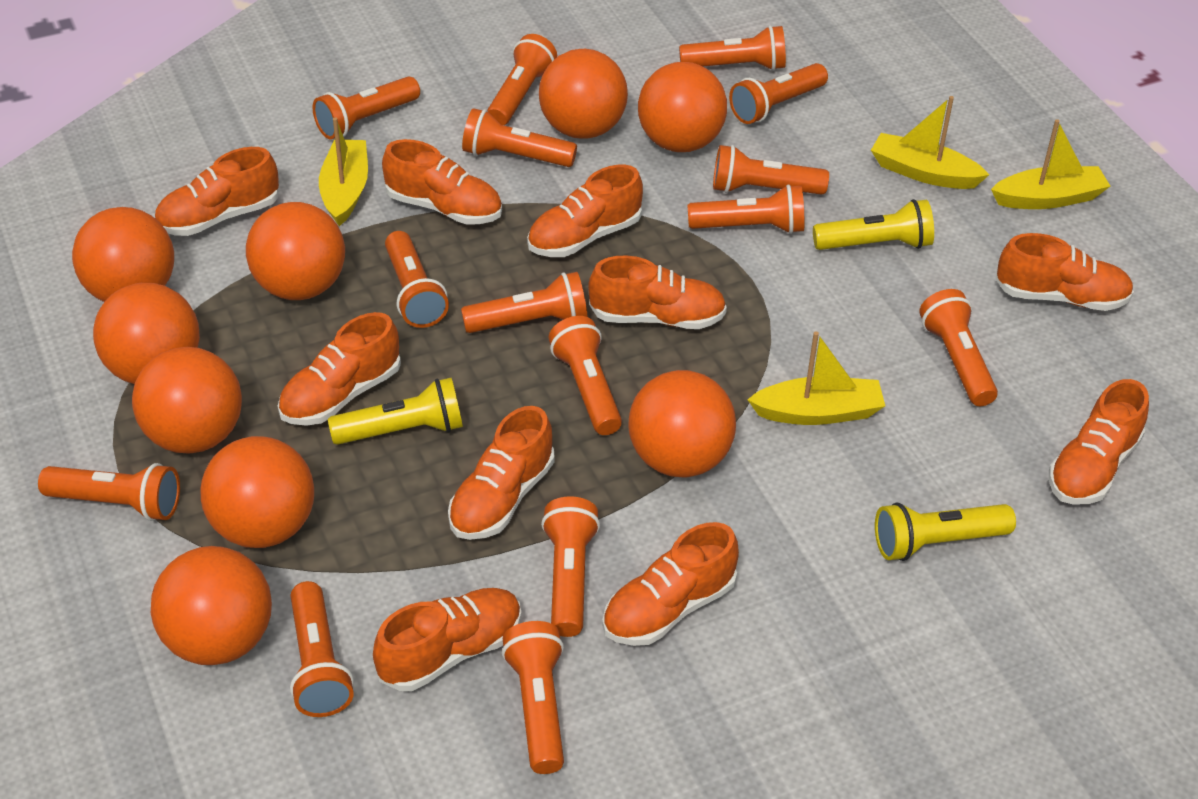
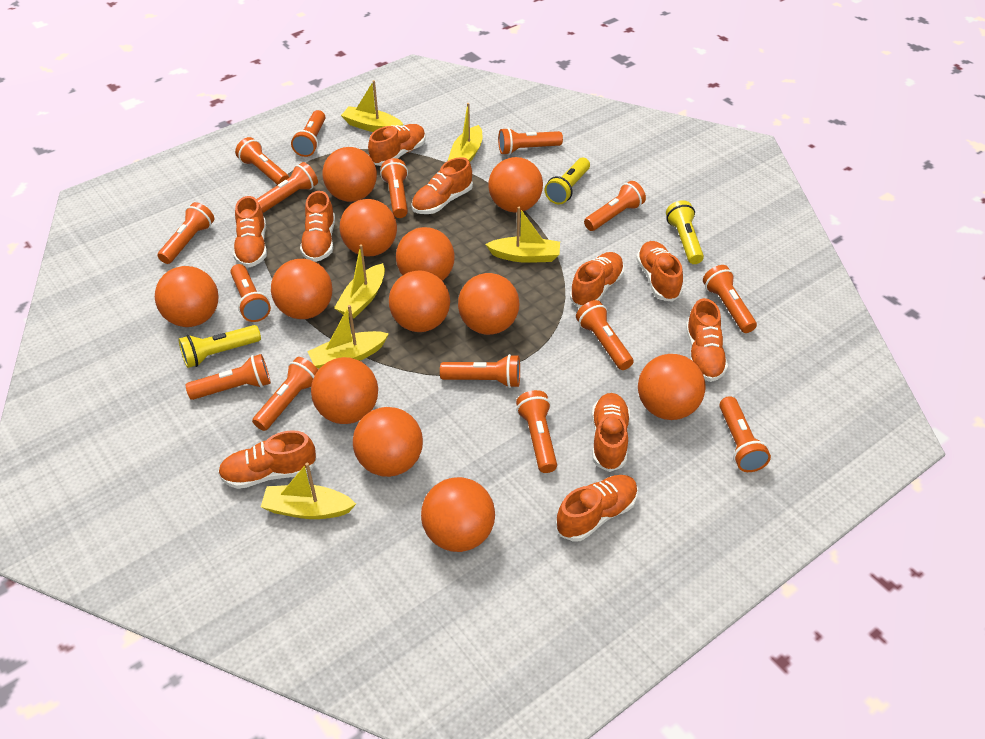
orange ball: [72,207,174,302] [93,283,200,384] [132,347,242,453] [151,546,272,665] [201,436,314,548] [246,202,345,300] [539,49,628,139] [628,370,736,478] [638,62,727,152] = 9 -> [155,266,218,327] [271,259,332,319] [311,357,378,424] [323,147,377,202] [340,199,397,257] [353,407,423,477] [389,271,450,332] [396,227,455,281] [421,477,495,552] [458,273,520,335] [488,157,543,213] [638,354,706,420] = 12
yellow boat: [319,117,368,226] [747,331,885,425] [871,96,989,189] [991,119,1110,209] = 4 -> [261,463,356,519] [307,305,389,368] [334,244,385,318] [341,80,404,132] [448,103,482,162] [485,207,560,263] = 6

